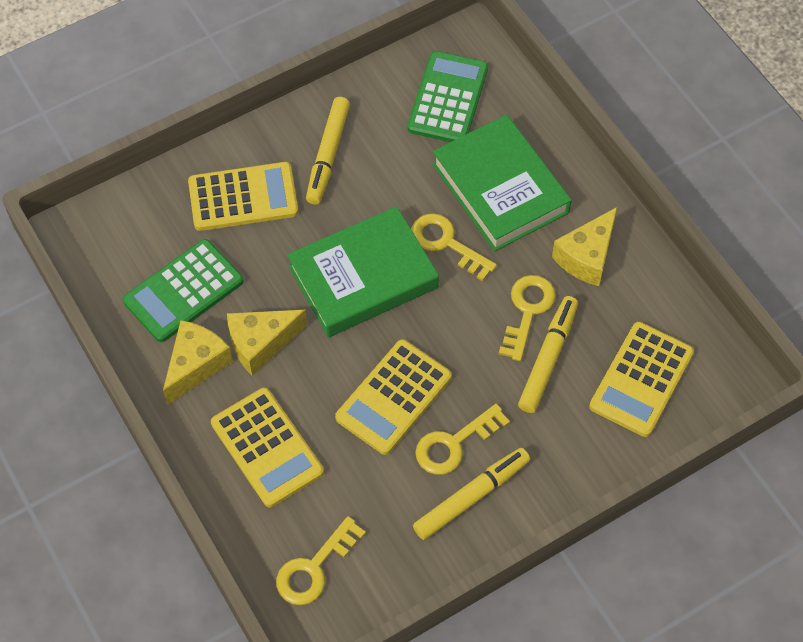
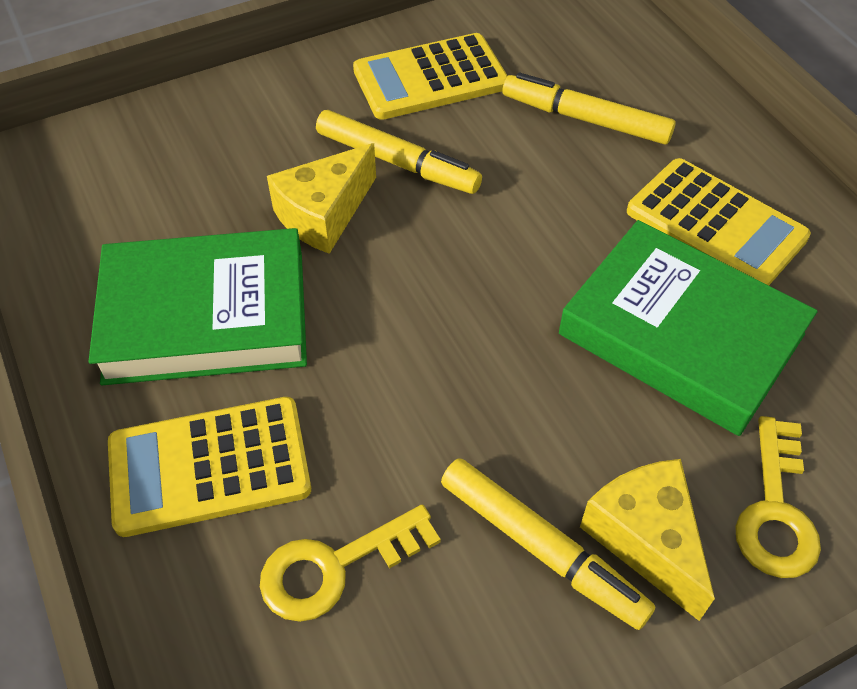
green calculator: [123,239,244,342] [407,51,488,142] = 2 -> none = 0
yellow calculator: [188,162,298,231] [211,388,324,507] [335,339,452,455] [589,322,694,437] = 4 -> [108,397,311,537] [353,33,508,120] [627,158,811,285] = 3
yellow cheese: [163,320,233,405] [227,310,307,376] [552,207,617,286] = 3 -> [267,143,376,254] [580,459,715,621] = 2
yellow key: [276,516,366,605] [411,213,497,281] [415,404,510,475] [499,275,556,361] = 4 -> [260,504,441,622] [735,416,821,578] = 2

